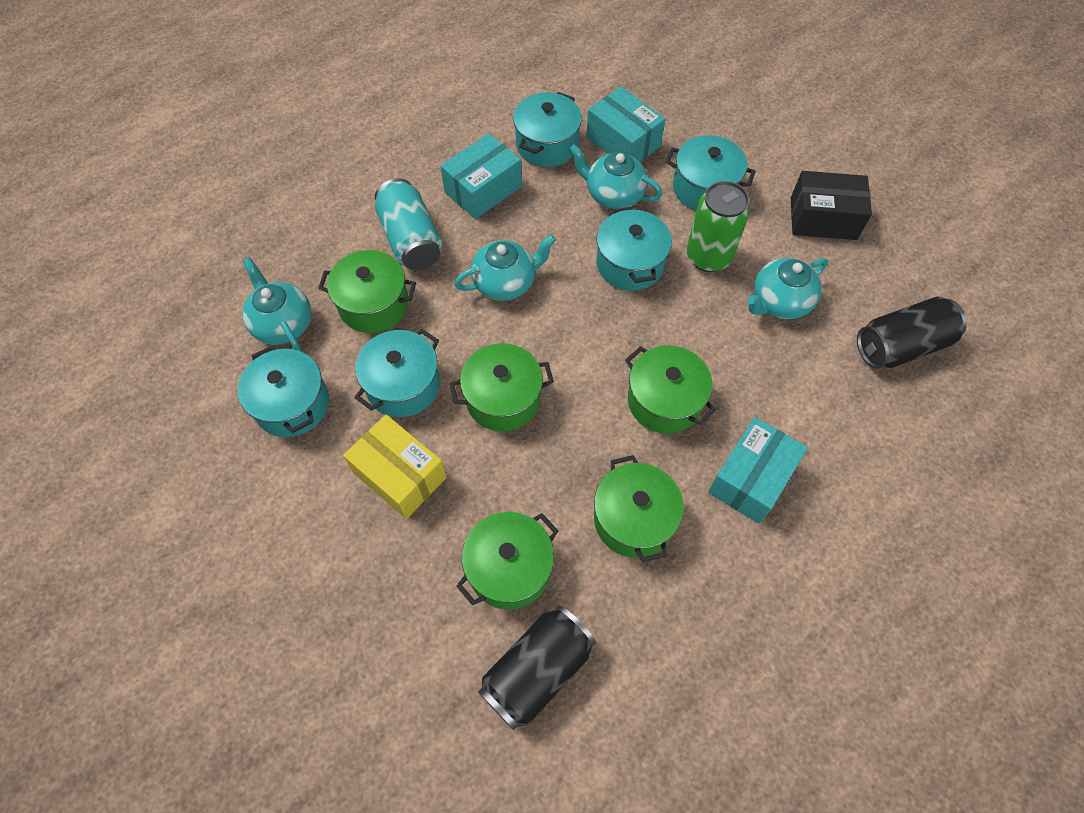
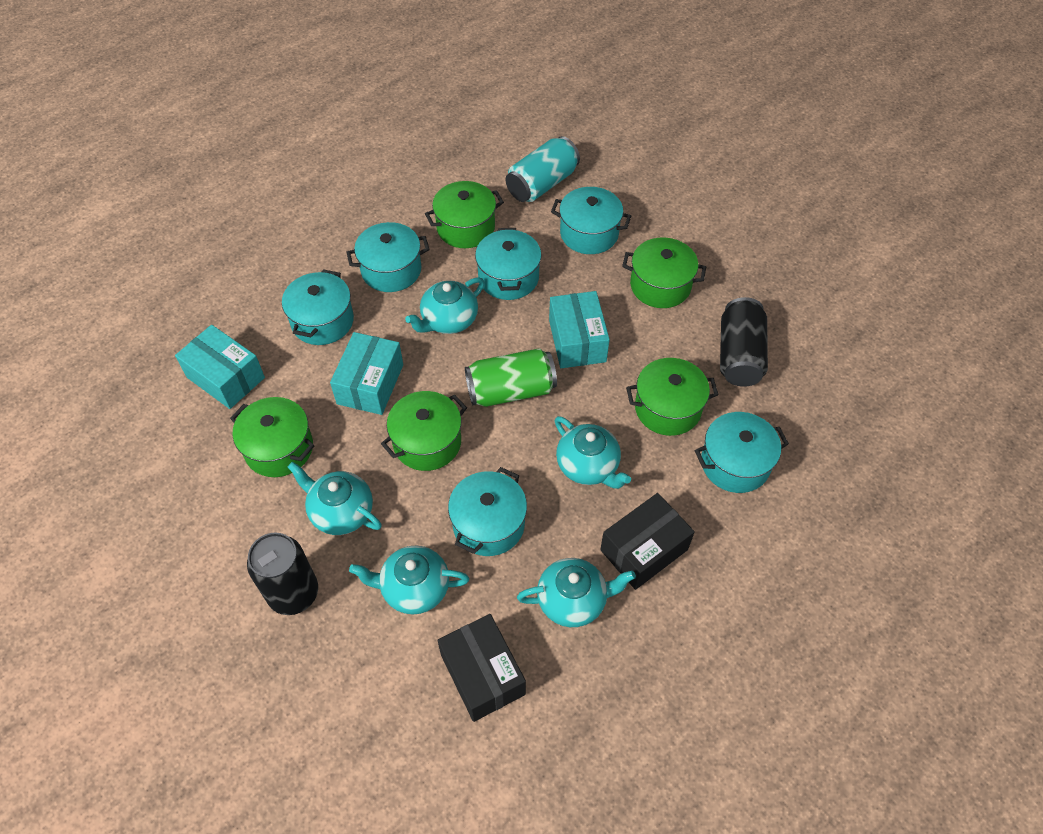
black box: [791,171,872,240] = 1 -> [438,614,526,722] [600,493,695,590] = 2
turquoise pot: [237,346,329,437] [355,329,440,417] [513,92,582,167] [596,206,672,291] [666,135,756,210] = 5 -> [282,269,354,345] [346,222,430,292] [448,467,527,556] [475,228,541,300] [551,187,631,254] [695,412,789,493] = 6
turquoise teapot: [242,257,311,351] [454,235,556,301] [569,144,663,209] [748,258,828,319] = 4 -> [288,461,382,535] [349,546,469,615] [405,277,484,334] [517,558,636,627] [555,416,631,489] = 5
yellow box: [343,415,447,519] = 1 -> none = 0

